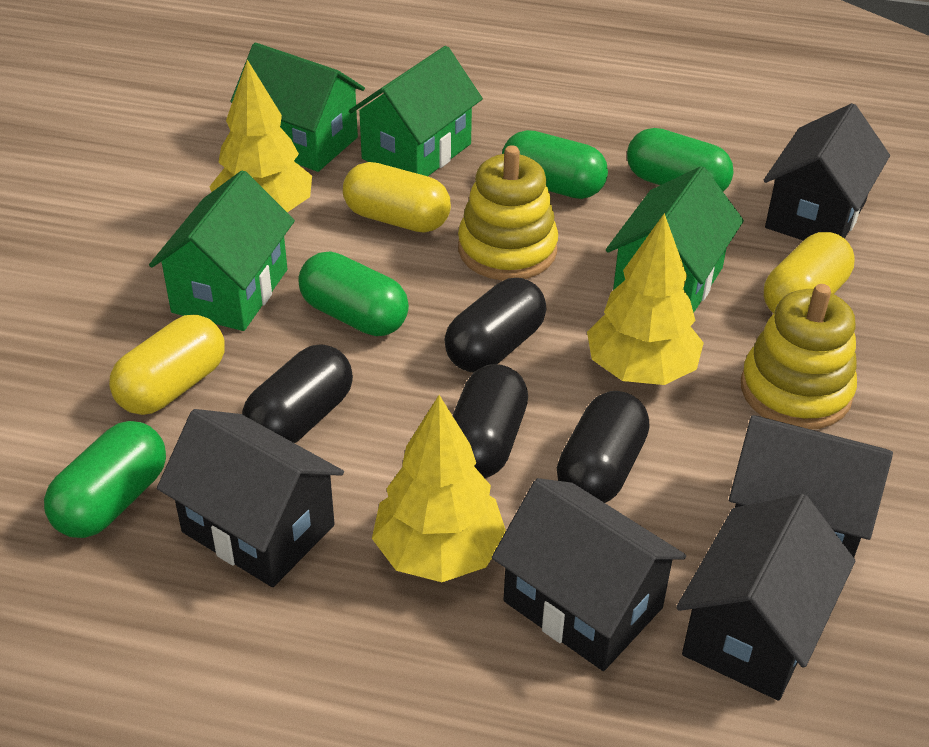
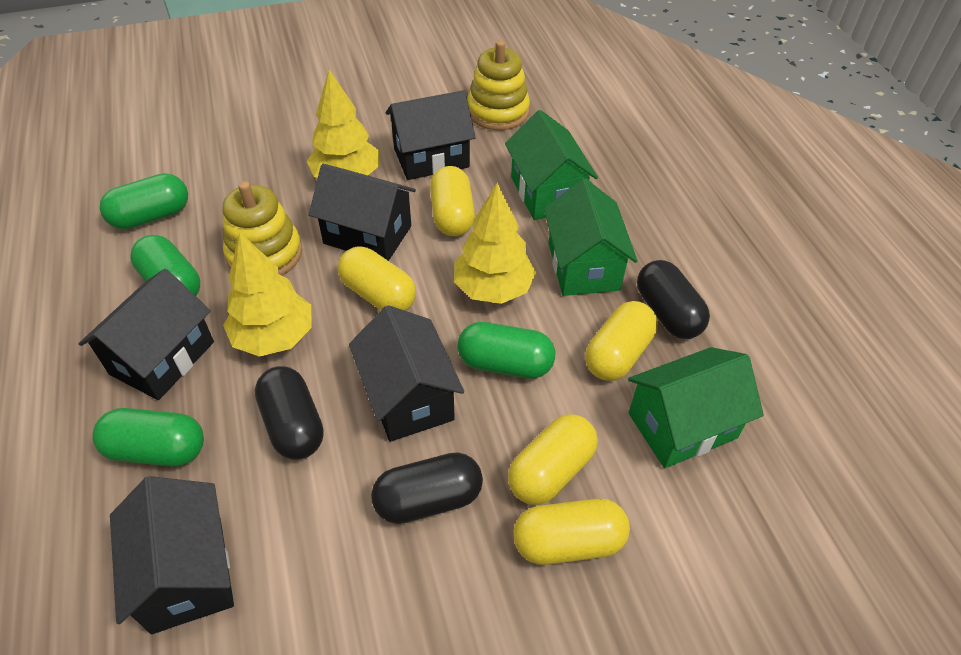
black capsule: [242,345,353,443] [444,278,546,372] [452,364,528,478] [557,391,650,503] = 4 -> [255,366,324,460] [371,452,483,524] [637,260,710,339] = 3
green house: [149,170,295,331] [230,43,365,172] [349,46,483,176] [606,166,744,313] = 4 -> [505,110,598,220] [544,178,637,296] [628,347,764,468] = 3
yellow capsule: [109,315,225,415] [343,162,451,233] [764,232,854,314] = 3 -> [338,246,416,311] [430,166,475,236] [508,414,598,505] [514,498,630,565] [585,301,658,381] = 5

